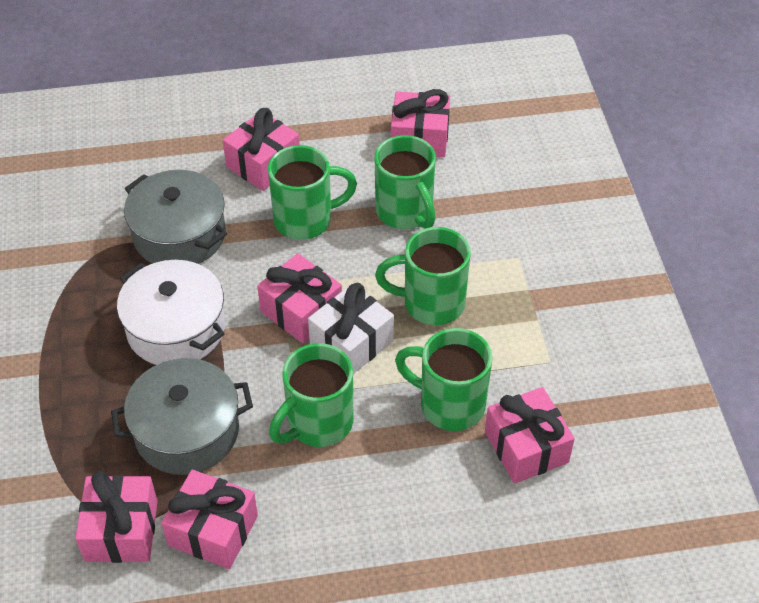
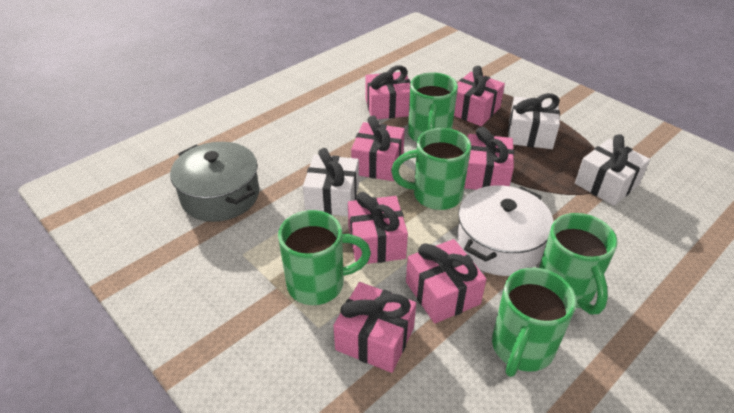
grey pot: [111,358,253,475] [124,170,227,264] = 2 -> [170,142,259,222] = 1
pink gift: [75,471,158,563] [161,470,258,569] [223,108,300,191] [257,253,342,344] [391,89,450,157] [485,387,575,483] = 6 -> [333,282,416,373] [348,192,408,264] [351,116,405,181] [365,65,411,119] [406,239,486,324] [454,66,505,126] [464,127,514,190] = 7
white gift: [308,283,394,374] = 1 -> [303,148,359,216] [508,93,560,149] [575,134,650,206] = 3

